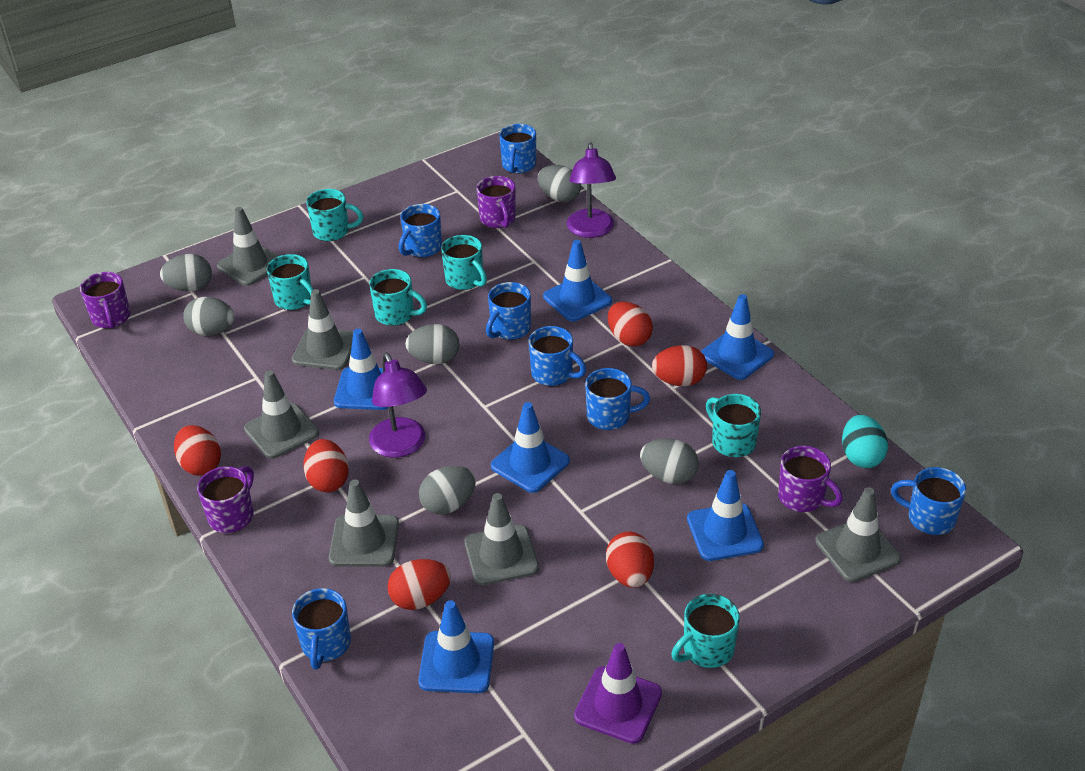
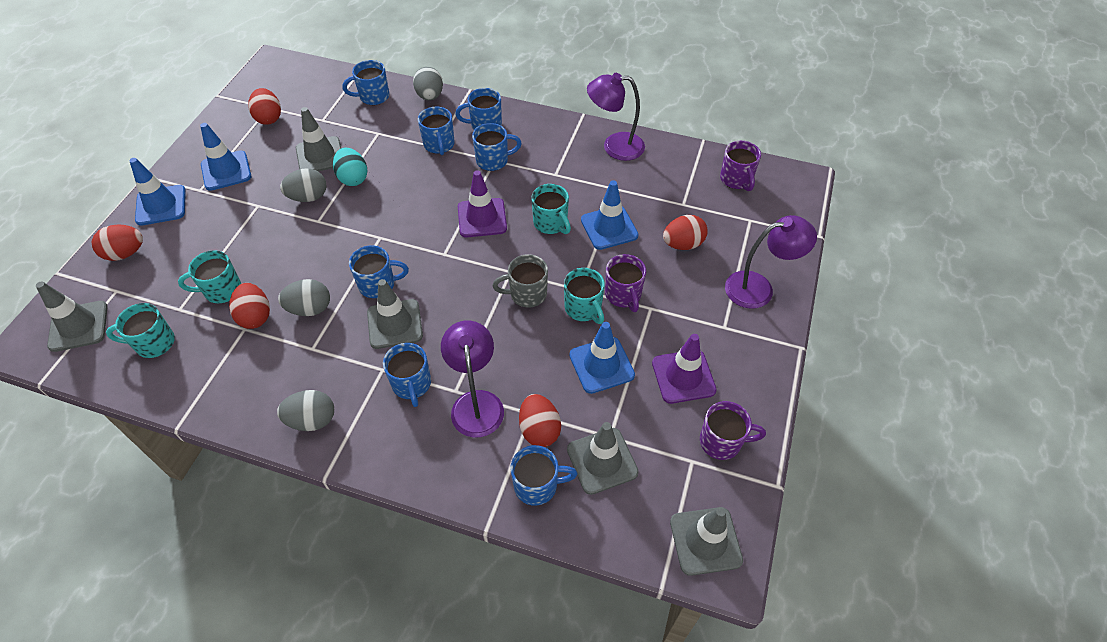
blue traffic cone: [334,329,388,410] [418,600,494,693] [491,402,570,493] [543,240,612,321] [687,470,764,561] [701,294,774,380] = 6 -> [129,158,186,226] [200,123,251,191] [569,322,635,394] [581,180,639,250] = 4
grey egg: [160,254,212,292] [183,297,235,336] [405,324,460,364] [419,466,475,515] [538,165,581,202] [640,438,699,484] = 6 -> [277,390,334,431] [278,279,330,316] [280,168,326,202] [413,67,443,100] = 4
grey mug: none = 0 -> [492,254,548,308] = 1
grey traffic cone: [217,207,278,286] [244,370,319,459] [292,289,353,370] [329,479,399,567] [465,493,539,585] [815,487,901,582] = 6 -> [36,281,108,352] [296,107,341,172] [367,279,423,349] [567,422,639,495] [670,507,743,576] = 5
purple lamp: [369,353,427,458] [567,142,616,238] = 2 -> [441,320,504,438] [587,73,645,161] [725,215,817,309] = 3
purple mug: [80,272,130,329] [197,466,254,533] [477,176,516,228] [778,446,843,512] = 4 -> [605,254,646,312] [700,401,766,460] [720,141,761,191] = 3
purple traffic cone: [574,643,662,744] = 1 -> [458,170,507,237] [652,334,717,404] = 2
red egg: [174,425,221,476] [303,439,349,492] [387,559,451,610] [606,532,654,588] [608,302,653,347] [652,345,707,386] = 6 -> [92,224,143,261] [229,283,270,329] [248,88,281,125] [519,394,561,447] [663,215,708,250] = 5
turquoise mug: [267,254,314,310] [306,189,363,241] [369,269,427,326] [441,235,487,290] [671,594,740,668] [706,394,761,457] = 6 -> [106,303,175,358] [178,250,241,303] [531,184,571,234] [564,268,605,324] = 4

